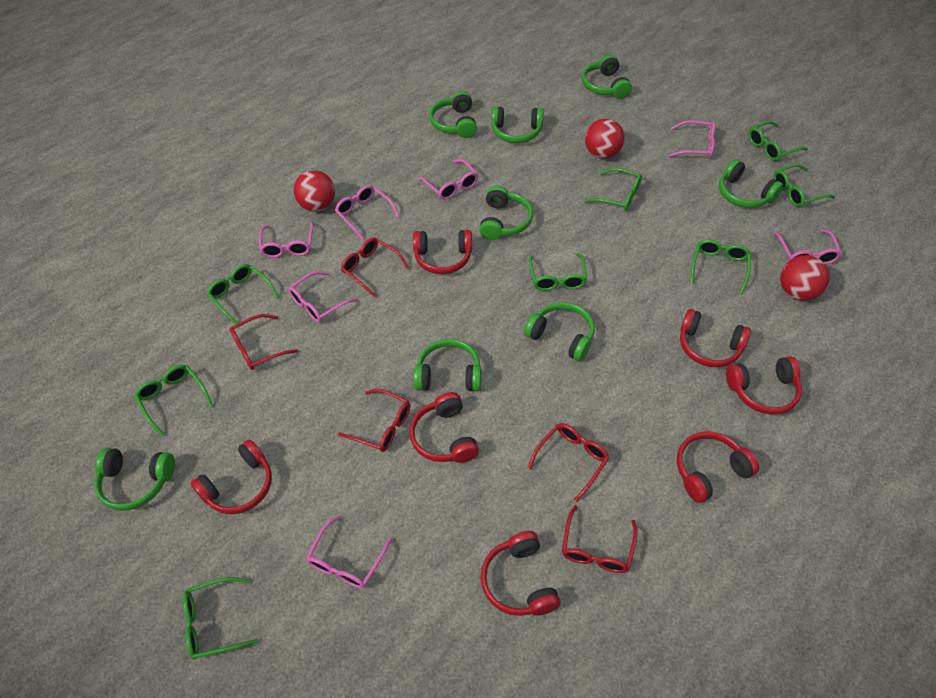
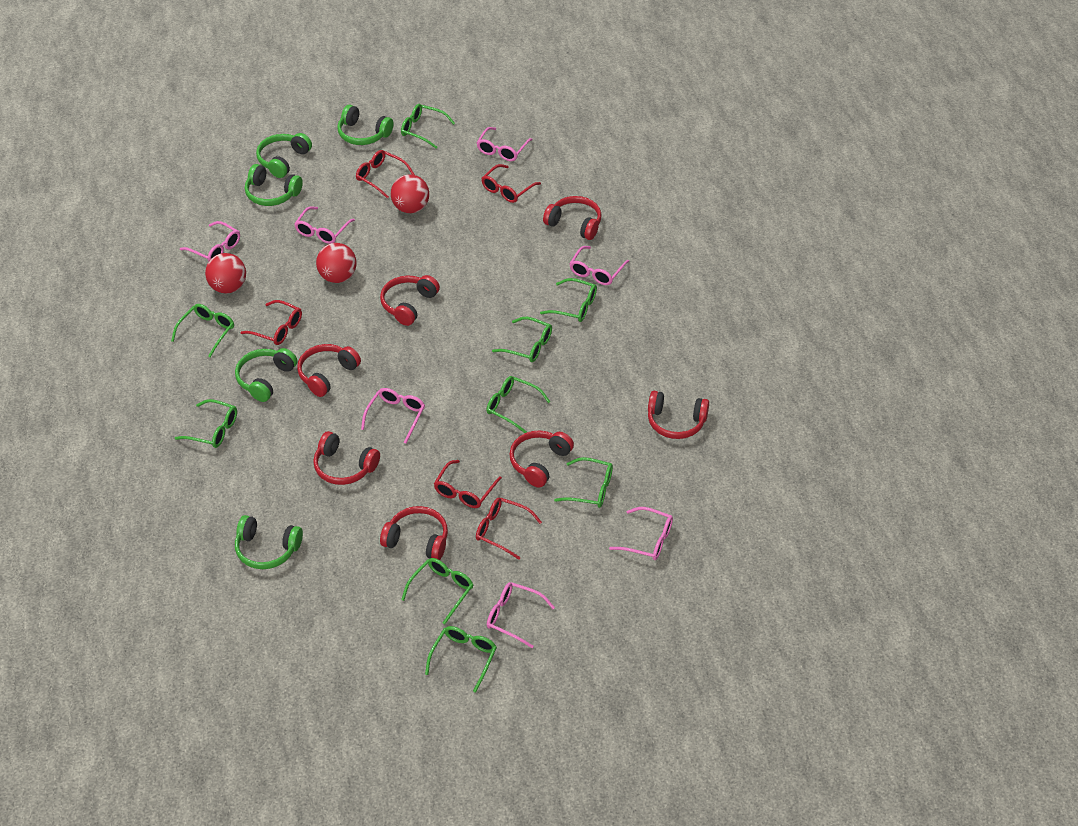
green glasses: [134,365,213,436] [183,577,258,659] [207,264,279,324] [529,253,587,291] [585,168,642,211] [690,239,751,294] [748,121,808,161] [773,164,835,207] = 8 -> [171,304,234,357] [175,399,237,448] [401,104,455,148] [401,558,473,624] [425,626,497,693] [486,376,550,433] [492,317,552,362] [540,278,597,322] [554,457,613,508] = 9
green headphones: [94,448,175,511] [414,339,481,392] [429,91,477,138] [479,186,533,240] [491,106,544,143] [524,302,595,361] [582,55,632,99] [719,159,783,208] = 8 -> [235,348,297,402] [235,515,303,569] [245,164,303,206] [256,133,312,178] [337,105,394,145] = 5

